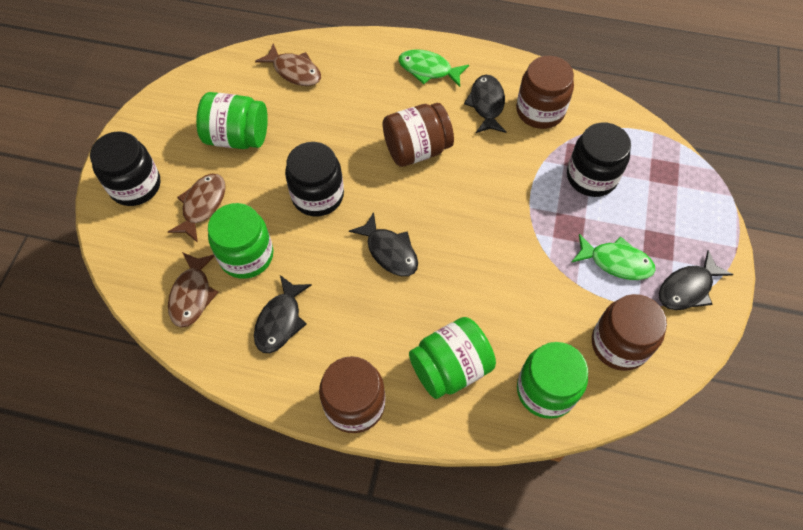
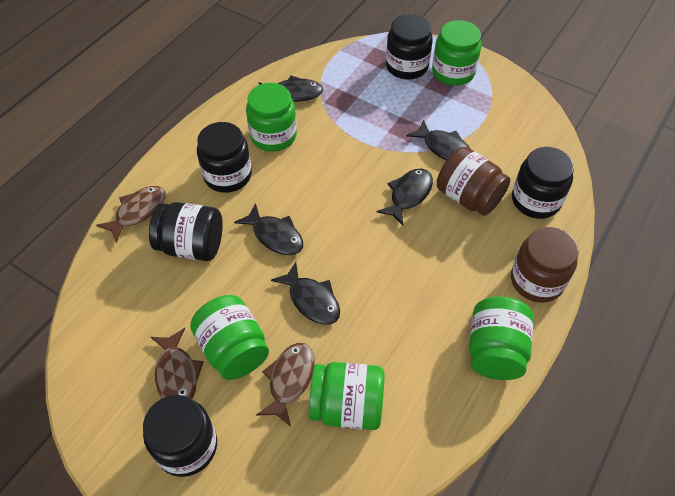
black fish: [254,275,312,353] [349,212,418,276] [464,75,506,133] [659,250,733,310] = 4 -> [234,203,303,255] [259,76,323,102] [271,262,340,325] [377,169,433,226] [406,119,470,161] = 5
black jar: [90,131,161,206] [285,142,344,217] [567,122,631,197] = 3 -> [143,395,217,477] [149,202,223,261] [197,122,252,193] [386,14,433,79] [512,147,574,219] = 5
brown jar: [319,356,385,433] [383,103,454,167] [516,56,574,129] [592,294,667,371] = 4 -> [437,147,510,216] [511,227,579,303] = 2
green fish: [398,49,469,87] [571,234,656,280] = 2 -> none = 0
green jar: [196,92,268,149] [208,203,274,279] [409,317,496,399] [517,342,588,419] = 4 -> [190,295,269,380] [246,83,297,152] [309,362,385,430] [432,20,481,86] [469,296,533,380] = 5

